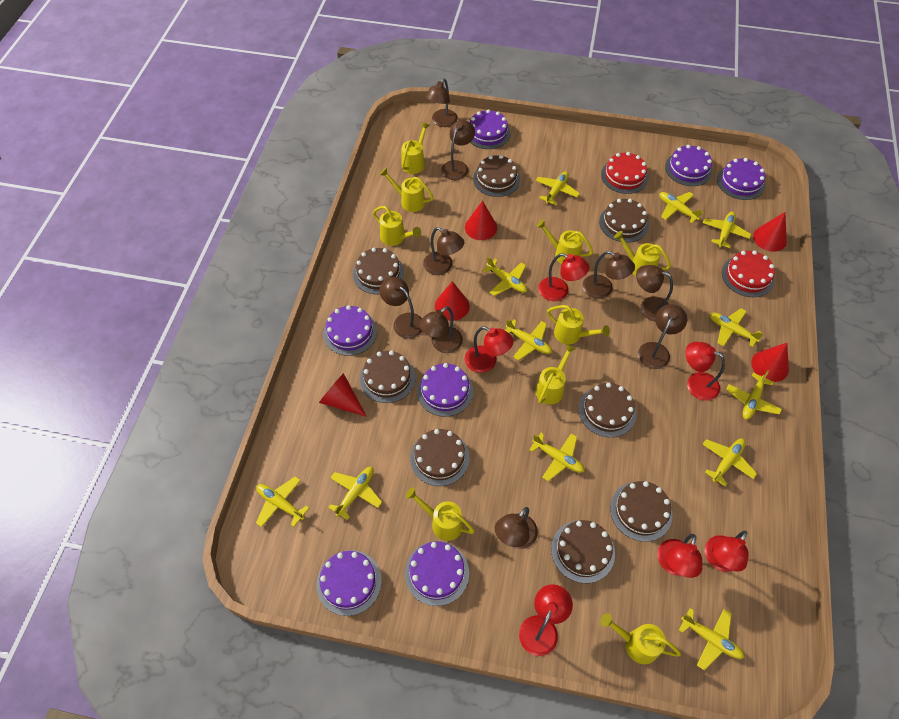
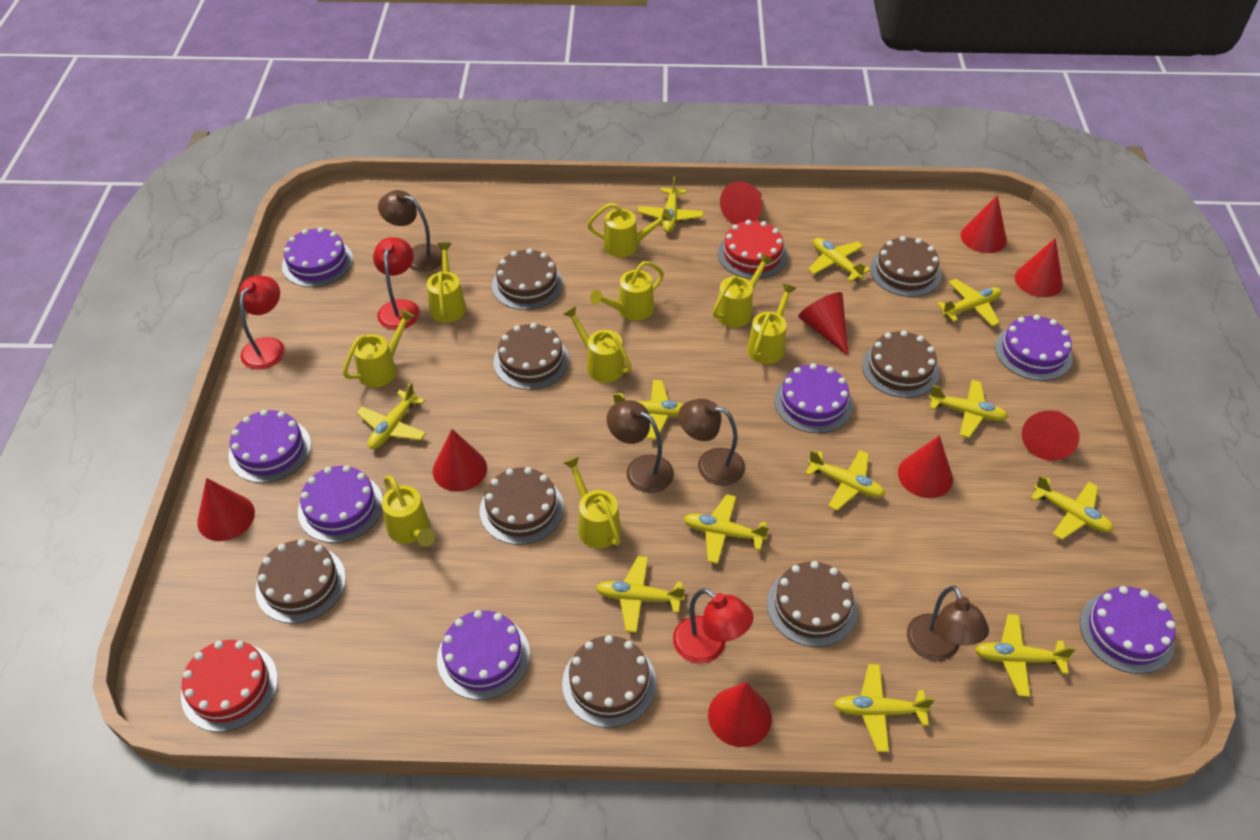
brown lamp: [380,277,422,339] [419,306,463,353] [423,227,465,275] [425,78,458,127] [441,120,475,180] [495,507,538,549] [582,251,635,299] [636,265,673,322] [638,304,687,369] = 9 -> [378,190,442,272] [607,400,674,493] [678,399,745,486] [907,586,989,661] = 4
red cone: [319,373,367,417] [435,281,470,321] [465,201,497,240] [751,343,789,382] [753,212,787,252] = 5 -> [197,478,255,541] [433,429,487,492] [708,682,772,747] [720,181,762,225] [798,292,848,356] [898,435,953,498] [961,195,1007,253] [1015,238,1063,297] [1022,411,1080,460] = 9
red lamp: [465,326,514,373] [519,584,573,656] [538,253,589,301] [657,534,702,578] [685,342,725,401] [705,531,749,572] = 6 -> [239,276,285,370] [373,237,420,330] [673,588,754,664] = 3

